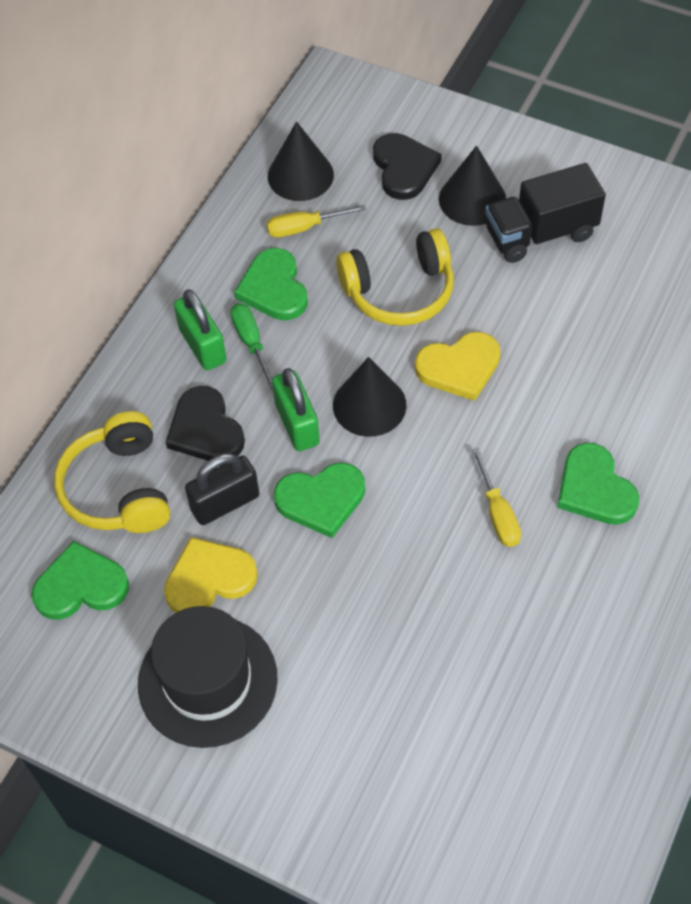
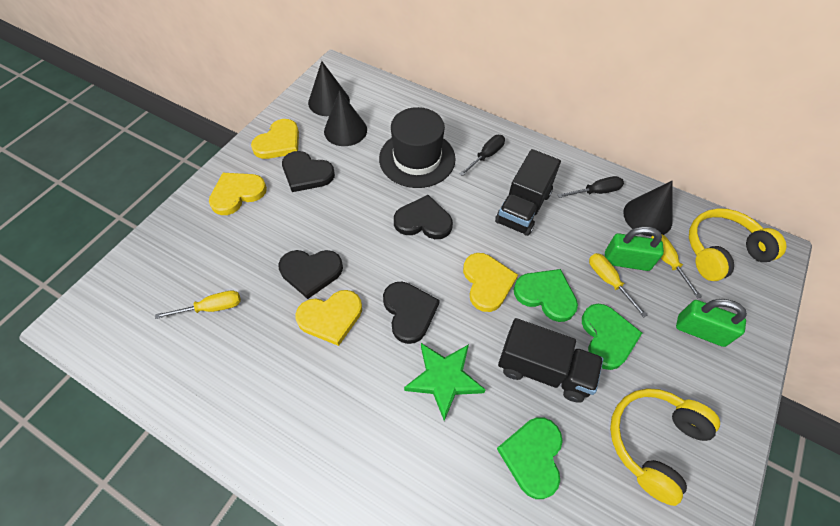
black heart: [166,386,245,461] [373,133,442,200] = 2 -> [278,250,343,299] [282,151,335,192] [383,282,440,344] [394,195,453,239] = 4
black padlock: [185,453,259,525] = 1 -> none = 0
black screwdriver: none = 0 -> [460,135,505,176] [557,176,624,198] = 2
black truck: [485,163,606,263] = 1 -> [495,149,561,236] [498,318,603,403] = 2
green heart: [31,541,129,620] [234,248,308,320] [274,463,365,538] [557,443,639,525] = 4 -> [497,417,563,499] [514,269,578,322] [582,304,642,370] = 3
green screwdriver: [231,303,273,389] = 1 -> none = 0
green star: none = 0 -> [404,343,486,421] = 1
yellow heart: [164,537,258,613] [415,332,501,401] = 2 -> [209,173,267,215] [251,119,299,159] [295,290,362,346] [463,253,518,312] = 4
yellow screwdriver: [267,205,366,237] [471,448,521,547] = 2 -> [155,290,241,319] [589,253,647,317] [651,234,702,299] = 3

